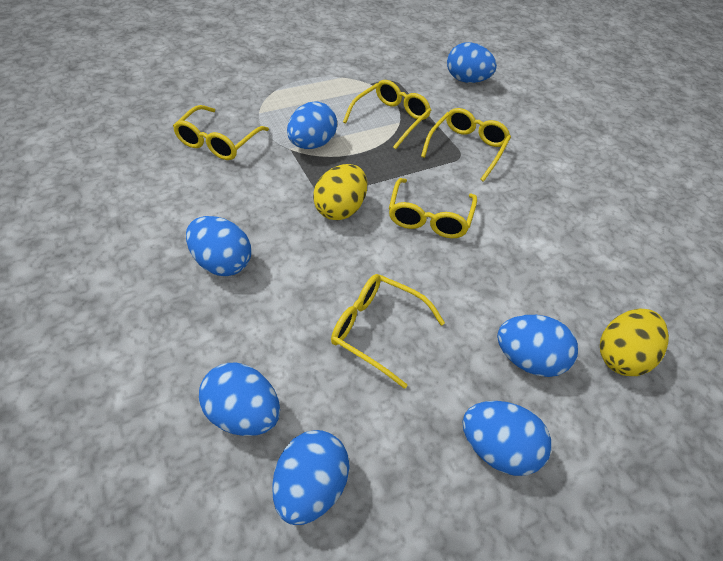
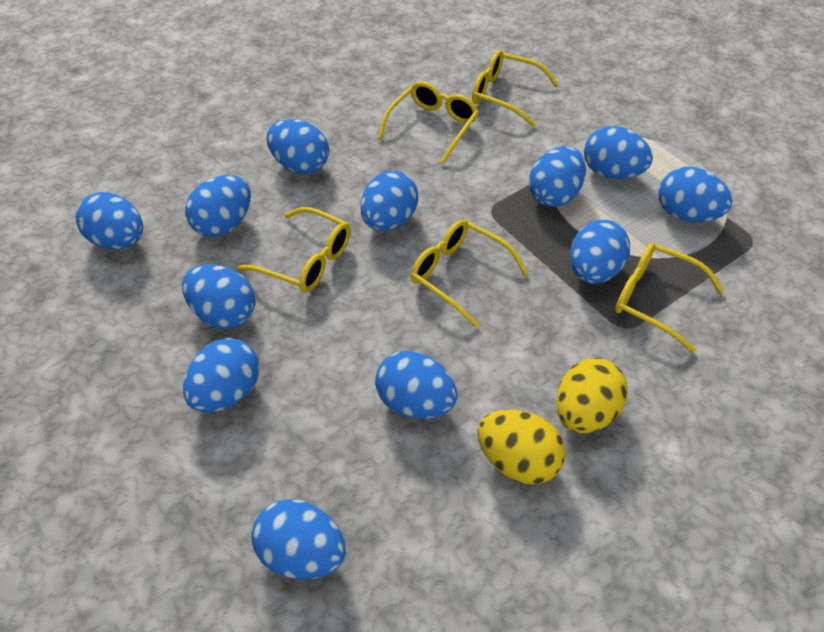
blue egg: [186,216,251,276] [199,363,280,436] [272,430,350,525] [287,101,337,149] [447,42,497,83] [462,401,551,476] [497,315,578,377] = 7 -> [76,192,143,249] [182,264,255,329] [183,338,260,412] [185,175,251,237] [251,499,346,579] [266,119,329,174] [361,171,418,231] [375,350,457,419] [529,146,586,207] [570,219,630,284] [584,126,653,179] [658,167,733,222] = 12

